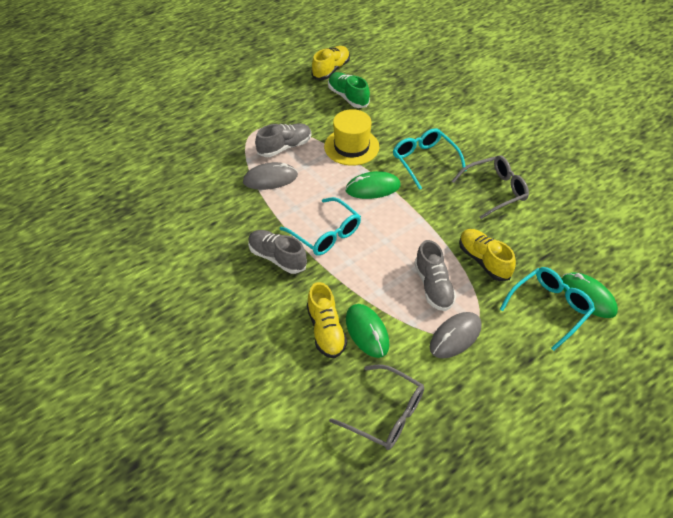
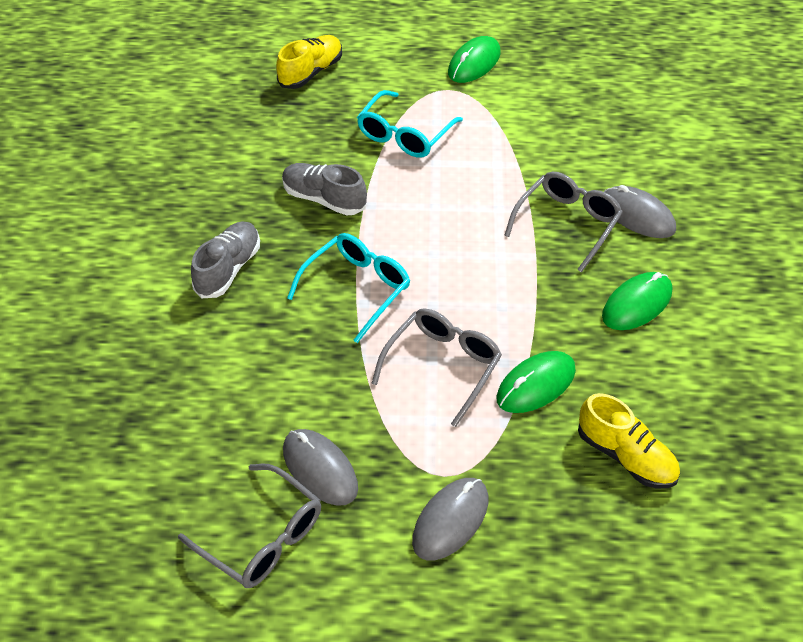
green shoe: [328,72,370,108] = 1 -> none = 0
grey glasses: [329,364,424,450] [452,155,529,219] = 2 -> [178,464,321,588] [371,308,502,427] [504,172,623,273] = 3
grey mouse: [243,162,298,190] [430,312,482,358] = 2 -> [283,429,358,506] [412,478,488,560] [604,185,676,238] = 3
grey shoe: [248,230,307,274] [255,123,311,157] [414,240,456,311] = 3 -> [191,222,260,298] [282,163,367,215] = 2
turquoise glasses: [280,197,361,256] [393,128,467,190] [500,267,595,351] = 3 -> [287,233,410,343] [357,90,463,158] = 2
yellow hat: [324,109,379,166] = 1 -> none = 0
yellow shoe: [307,282,347,358] [311,46,350,80] [459,229,516,281] = 3 -> [276,35,342,89] [578,393,680,488] = 2

